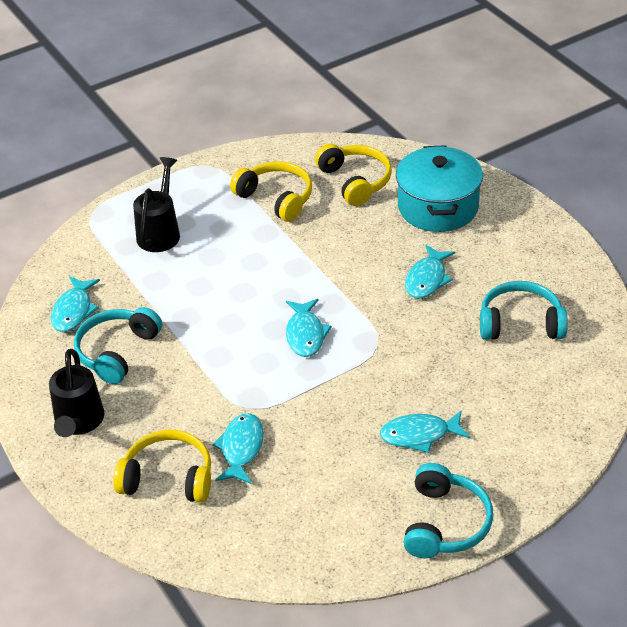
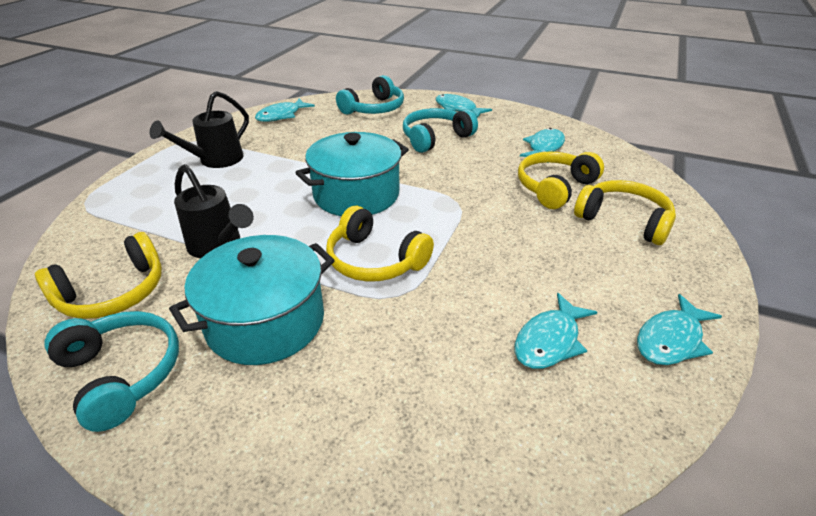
turquoise pot: [396,145,483,232] = 1 -> [169,235,335,365] [295,132,409,216] = 2
yellow headphones: [113,430,211,503] [230,161,312,222] [315,144,392,206] = 3 -> [35,232,162,319] [326,206,434,282] [518,151,604,209] [574,180,676,245] = 4

